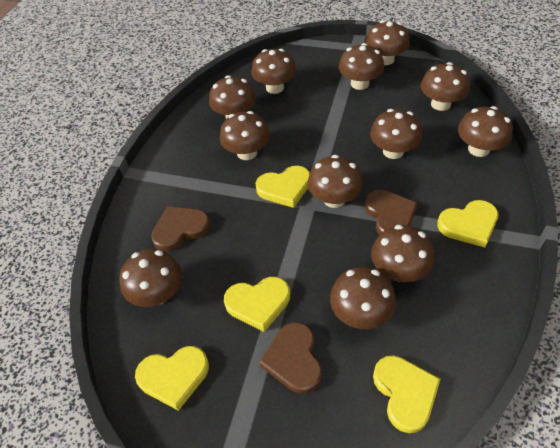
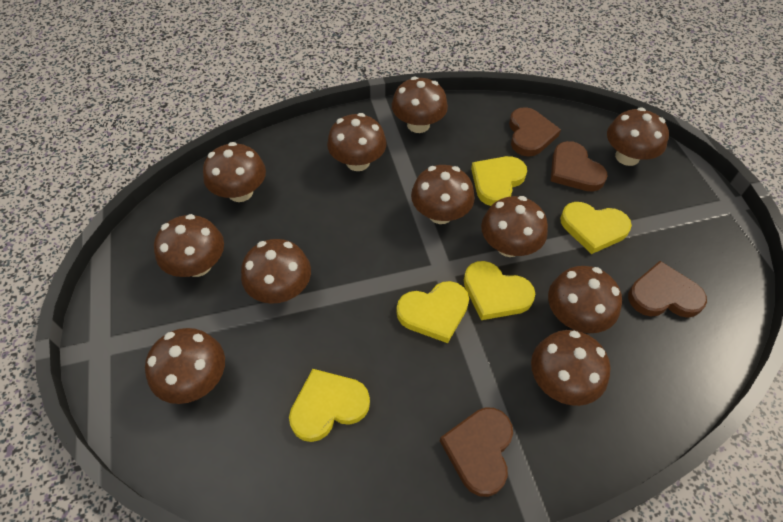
brown heart: [151,206,210,252] [259,322,322,394] [364,190,417,235] = 3 -> [440,407,513,497] [509,107,561,157] [551,141,608,192] [628,261,707,318] = 4
brown mushroom: [119,249,182,307] [209,75,256,119] [220,111,270,160] [251,49,296,94] [307,155,363,208] [330,267,396,329] [339,43,384,90] [366,20,410,65] [370,109,422,159] [371,225,434,282] [421,62,470,111] [458,106,513,157] = 12 -> [145,328,225,404] [154,214,224,277] [203,142,266,202] [241,239,311,304] [327,113,387,171] [392,76,448,133] [411,165,475,224] [481,196,548,257] [531,330,610,406] [548,266,622,333] [607,107,669,166] = 11

